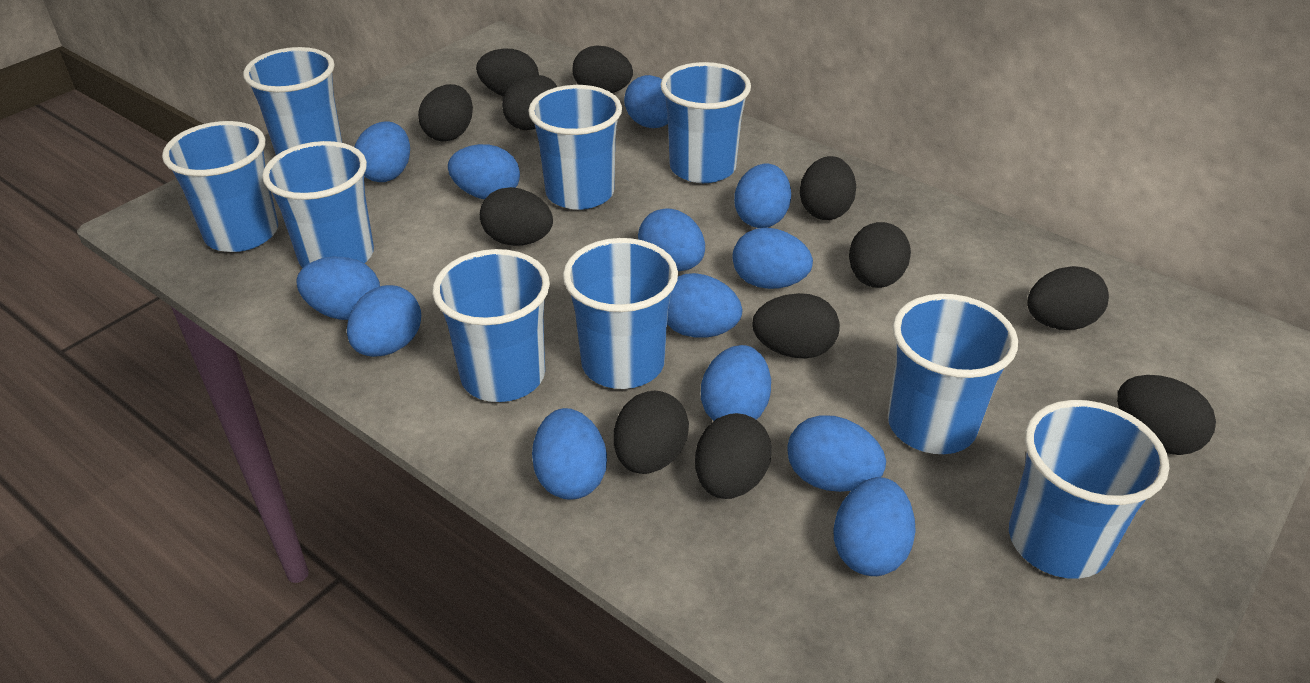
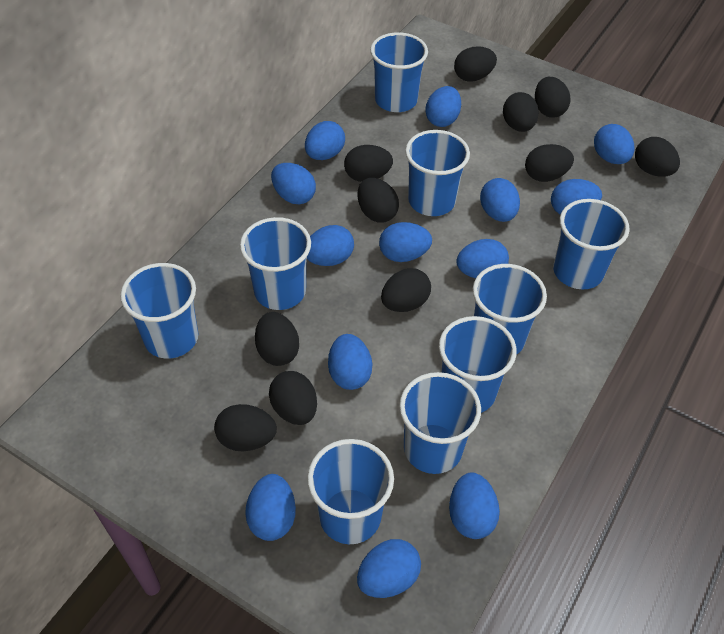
black egg: [418,84,473,142] [476,49,539,97] [480,187,553,246] [502,75,557,130] [573,46,633,93] [614,390,689,474] [695,413,772,499] [752,293,840,359] [800,156,856,220] [849,222,911,288] [1027,266,1109,330] [1117,375,1216,455] = 12 -> [214,404,277,451] [255,312,299,366] [269,371,317,425] [344,145,393,182] [358,178,399,223] [381,268,431,312] [454,46,497,82] [503,92,539,132] [525,144,574,182] [535,77,571,117] [635,137,680,177] = 11

